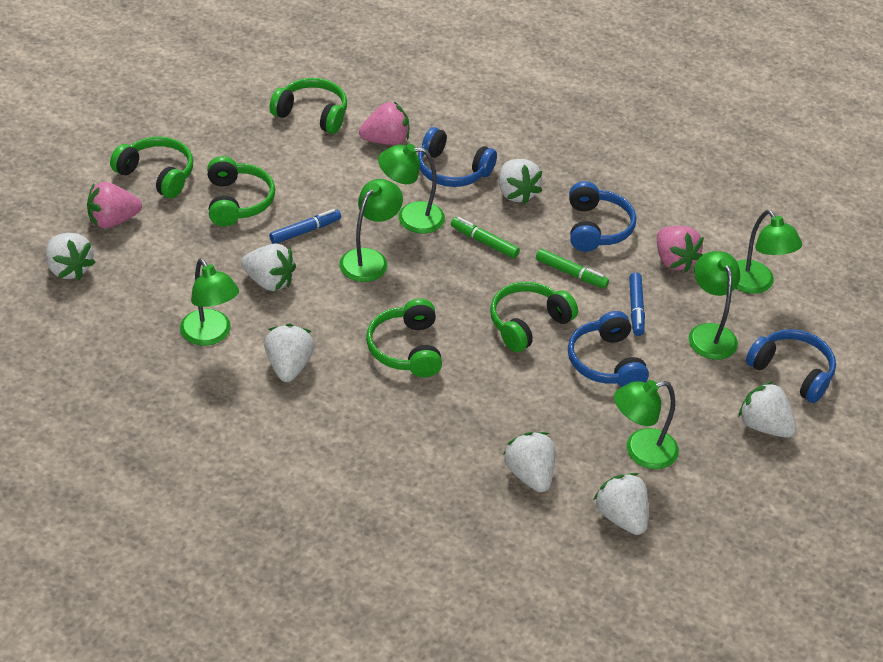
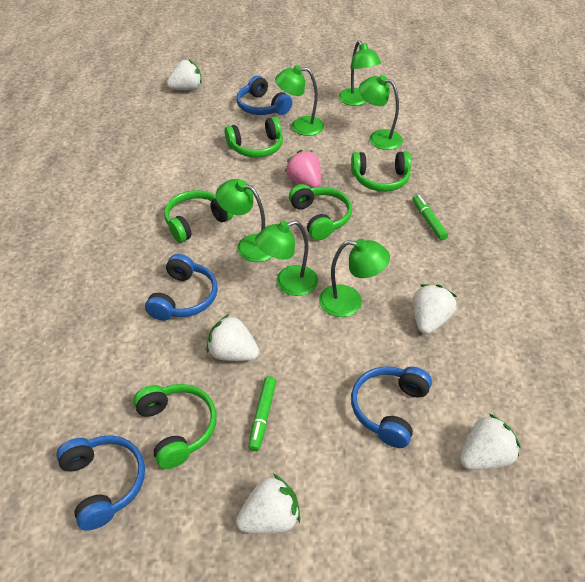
blue marker: [269,209,341,244] [629,272,645,336] = 2 -> none = 0
pink strawberry: [87,182,142,228] [359,101,409,145] [657,226,704,272] = 3 -> [285,150,321,188] = 1
white strawberry: [46,233,96,280] [241,243,296,291] [264,324,314,382] [499,159,542,205] [503,432,555,492] [593,473,648,535] [738,381,797,438] = 7 -> [167,60,202,90] [206,314,259,361] [236,474,301,534] [413,284,457,334] [460,414,521,470] = 5

